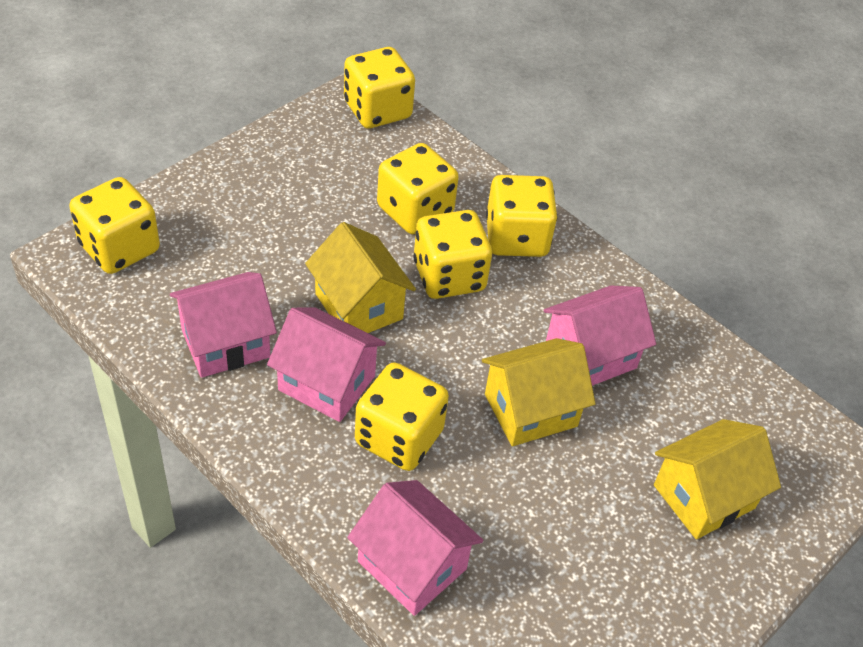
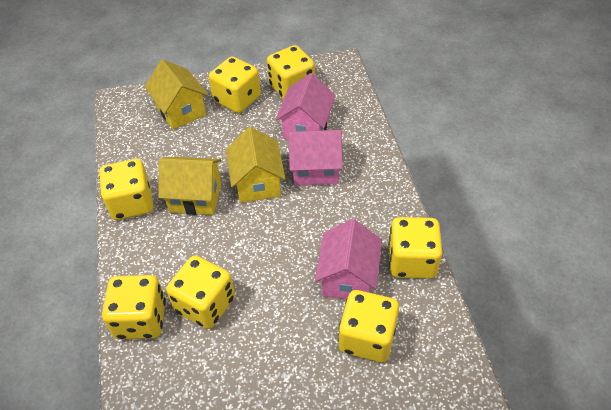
pink house: [170,272,277,378] [267,308,386,422] [347,480,483,616] [543,286,656,386] = 4 -> [275,73,336,139] [288,130,343,186] [315,219,382,299] = 3
yellow dice: [69,177,160,274] [344,47,415,128] [355,362,449,471] [377,143,459,234] [413,210,492,299] [486,175,558,257] = 6 -> [99,159,153,220] [102,275,166,340] [166,256,235,329] [209,56,261,113] [267,45,315,99] [338,290,399,362] [388,217,442,279] = 7

